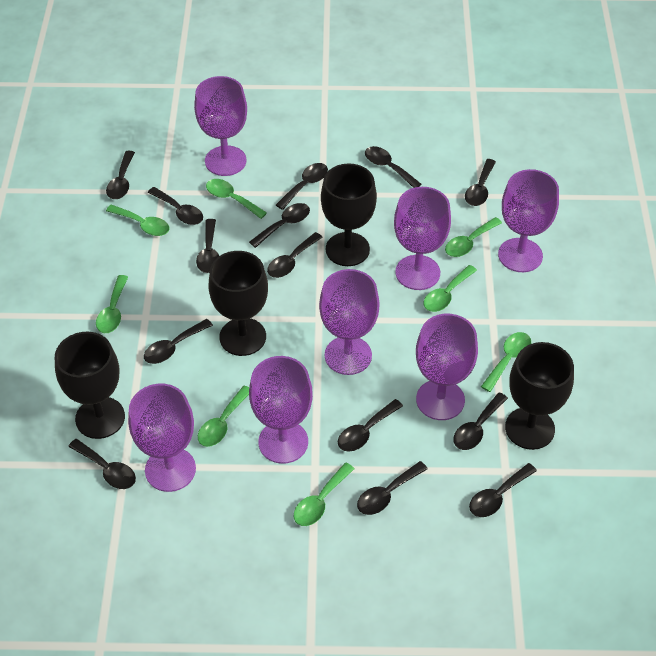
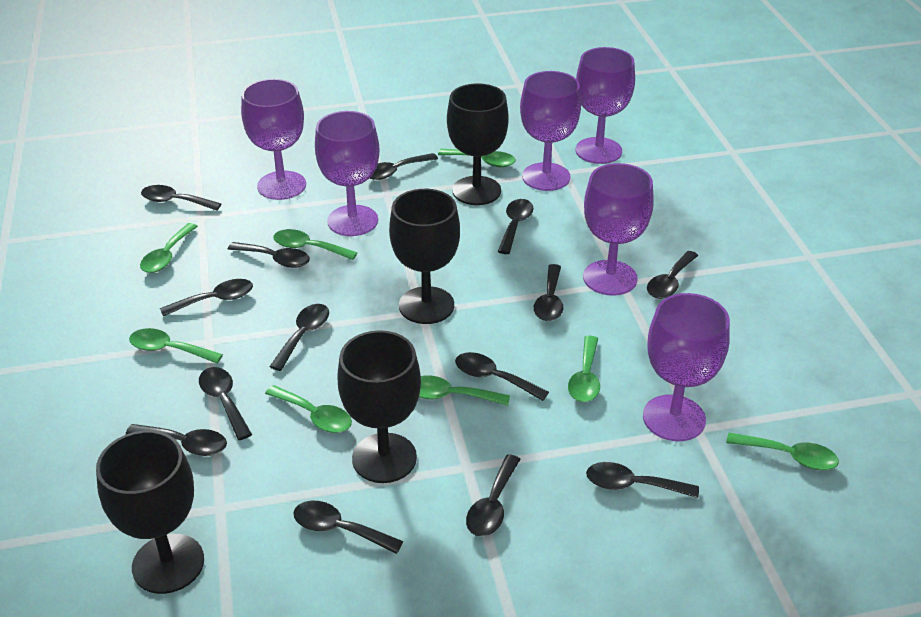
purple goblet: [128,384,196,492] [194,76,247,176] [249,356,313,464] [319,269,380,375] [394,187,451,290] [416,314,478,420] [498,169,559,272] = 7 -> [241,79,306,200] [315,111,380,236] [520,71,581,191] [576,47,635,164] [583,163,654,296] [643,293,730,441] = 6

